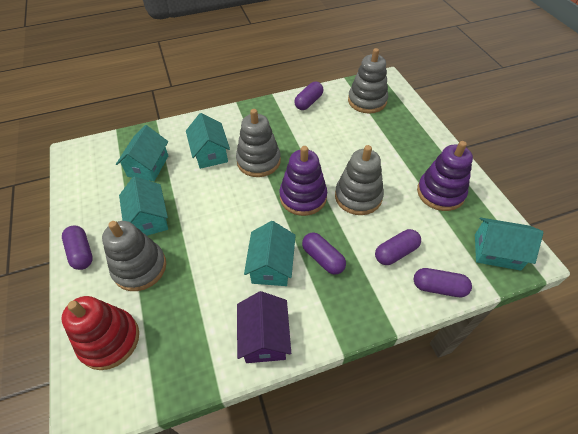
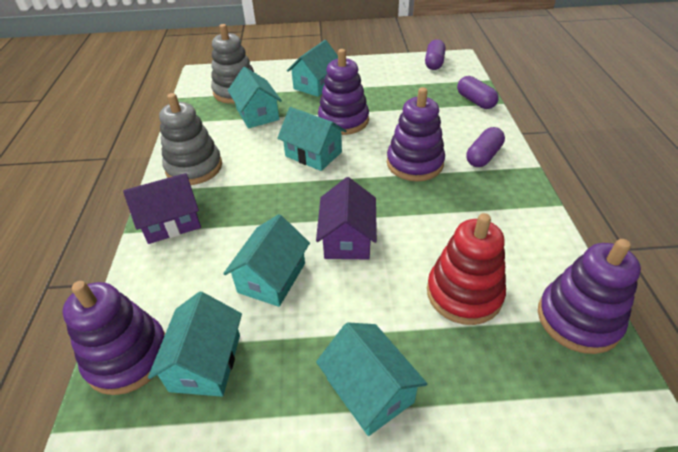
grey stacking toy: [102,221,166,291] [236,109,281,177] [335,145,384,215] [348,48,388,114] = 4 -> [159,93,222,185] [211,24,254,104] = 2
purple capsule: [62,226,93,270] [294,81,323,110] [302,233,346,275] [375,229,421,265] [414,268,472,297] = 5 -> [425,39,445,70] [457,76,499,109] [467,127,505,167] = 3
purple house: [237,291,291,363] = 1 -> [123,173,201,244] [316,177,377,260] = 2
purple stacking toy: [279,146,327,216] [417,141,473,211] = 2 -> [62,281,165,395] [318,49,369,135] [387,87,445,181] [538,239,641,354] = 4
turquoise house: [116,125,168,181] [119,176,168,236] [186,113,230,169] [244,221,296,286] [475,217,543,271] = 5 -> [148,292,242,397] [223,214,310,307] [228,67,282,128] [277,107,346,171] [287,40,338,97] [316,322,427,436] = 6

